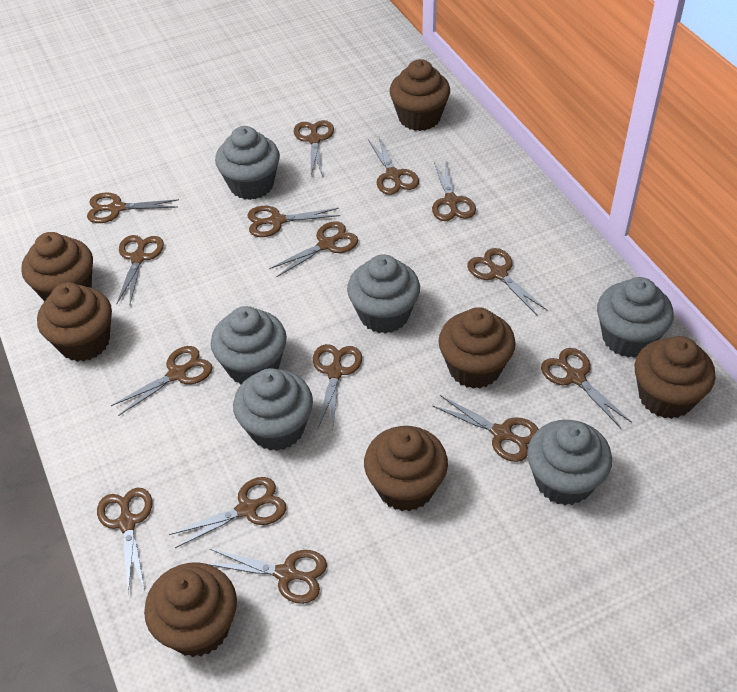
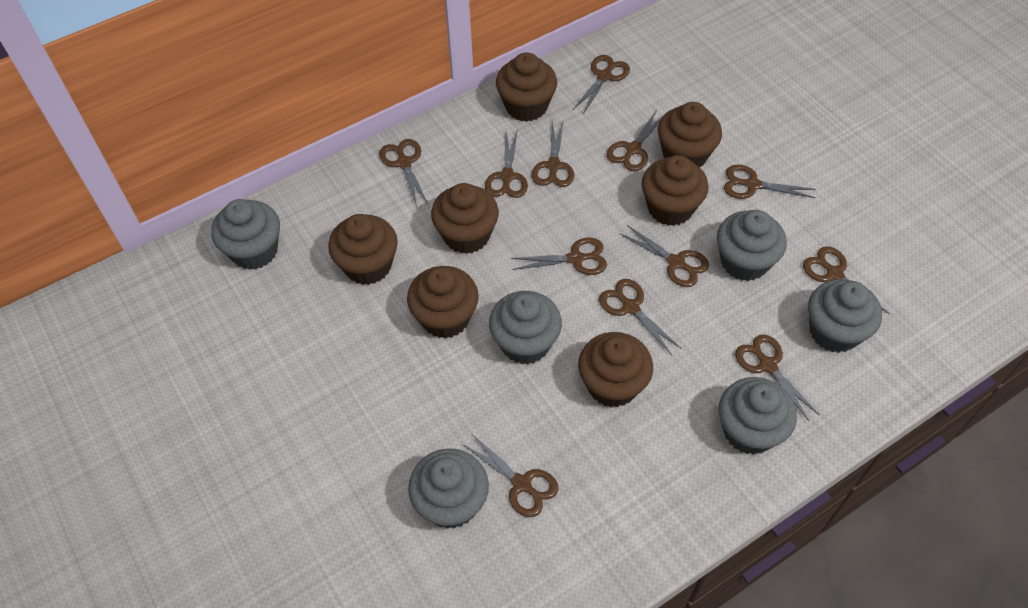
brown scissors: [87,192,179,223] [97,488,152,594] [111,346,213,416] [117,235,164,304] [169,477,286,548] [209,549,327,604] [247,206,340,237] [269,221,358,277] [294,120,334,177] [313,344,362,431] [368,137,419,195] [432,159,476,221] [433,395,539,462] [467,248,548,315] [541,348,632,428] = 15 -> [379,139,429,207] [462,433,559,517] [485,129,528,198] [511,238,607,275] [532,120,574,187] [573,55,630,114] [599,279,682,355] [606,110,663,171] [620,225,709,287] [724,165,816,199] [735,334,819,421] [803,246,890,314] = 12

